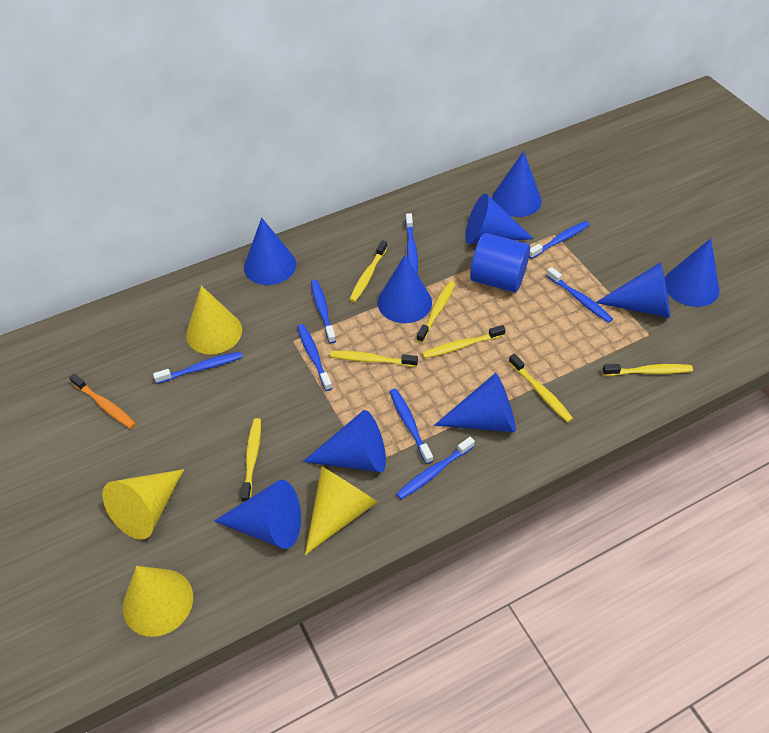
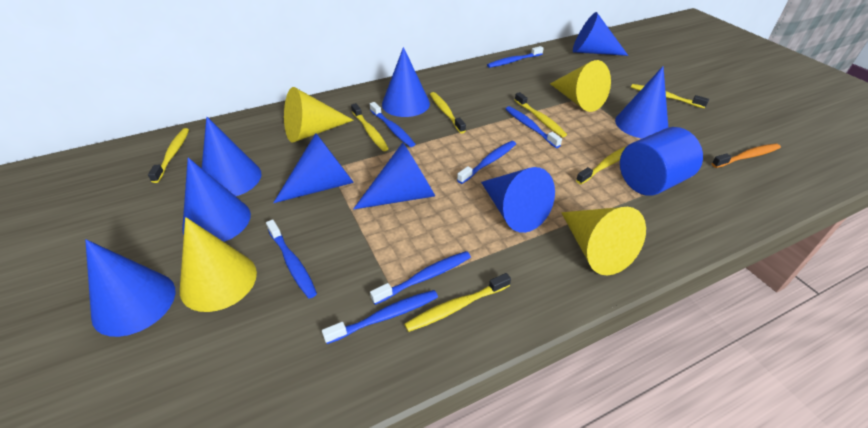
blue toothbrush: [153,352,243,384] [297,324,332,391] [311,280,336,344] [389,388,433,464] [396,437,475,500] [405,213,418,274] [529,221,590,259] [546,267,613,323] = 8 -> [266,219,317,299] [322,290,438,344] [370,102,415,147] [370,251,471,305] [457,141,516,184] [487,46,544,68] [506,106,562,148] = 7

